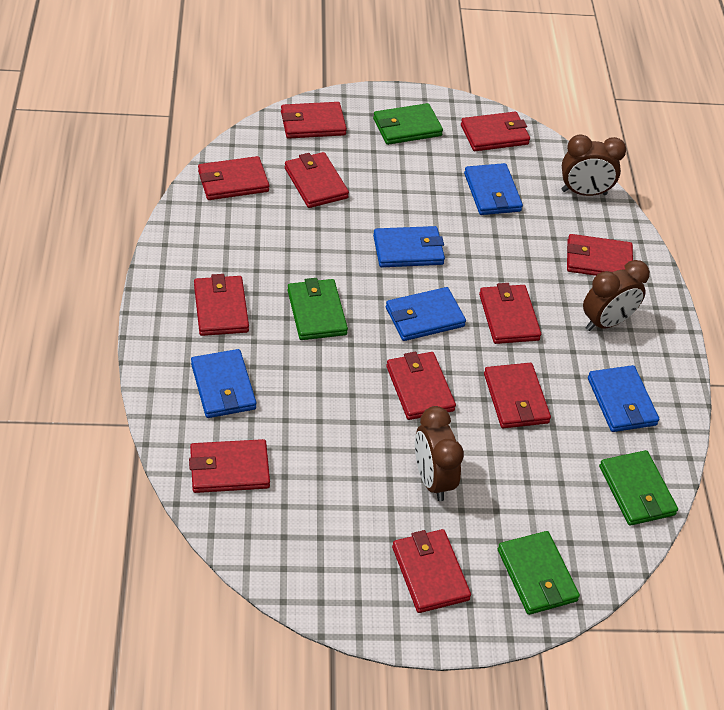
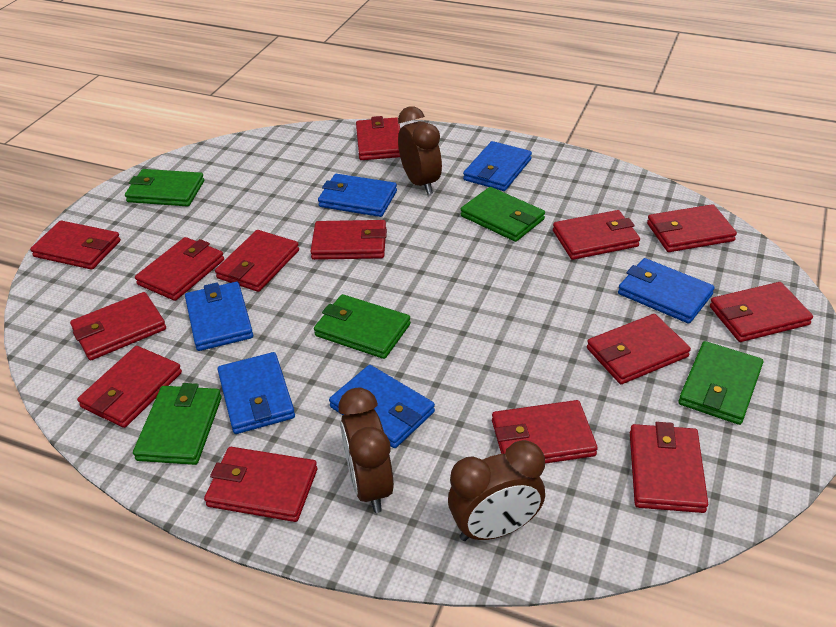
blue wallet: [191,349,257,418] [373,226,445,267] [386,287,466,341] [464,163,523,215] [588,365,659,432] = 5 -> [185,282,253,351] [217,352,295,434] [318,174,397,217] [329,365,435,448] [463,141,532,191] [618,258,715,324] = 6
green wallet: [287,278,348,340] [373,103,443,145] [498,531,580,615] [599,450,678,526] = 4 -> [125,169,204,206] [133,383,222,465] [314,294,411,359] [461,187,545,242] [678,341,763,425] = 5
red wallet: [189,439,270,493] [194,274,249,336] [198,156,269,200] [281,102,347,139] [285,152,349,208] [386,352,456,420] [392,529,471,613] [461,112,530,151] [479,283,541,344] [484,363,551,428] [567,234,633,276] = 11 -> [30,221,121,270] [70,292,166,360] [77,346,182,428] [135,237,224,301] [204,447,318,522] [215,230,299,292] [310,220,387,260] [356,116,400,160] [492,400,598,464] [553,210,640,260] [587,314,691,384] [630,422,708,513] [647,204,737,252] [710,282,813,342] = 14

